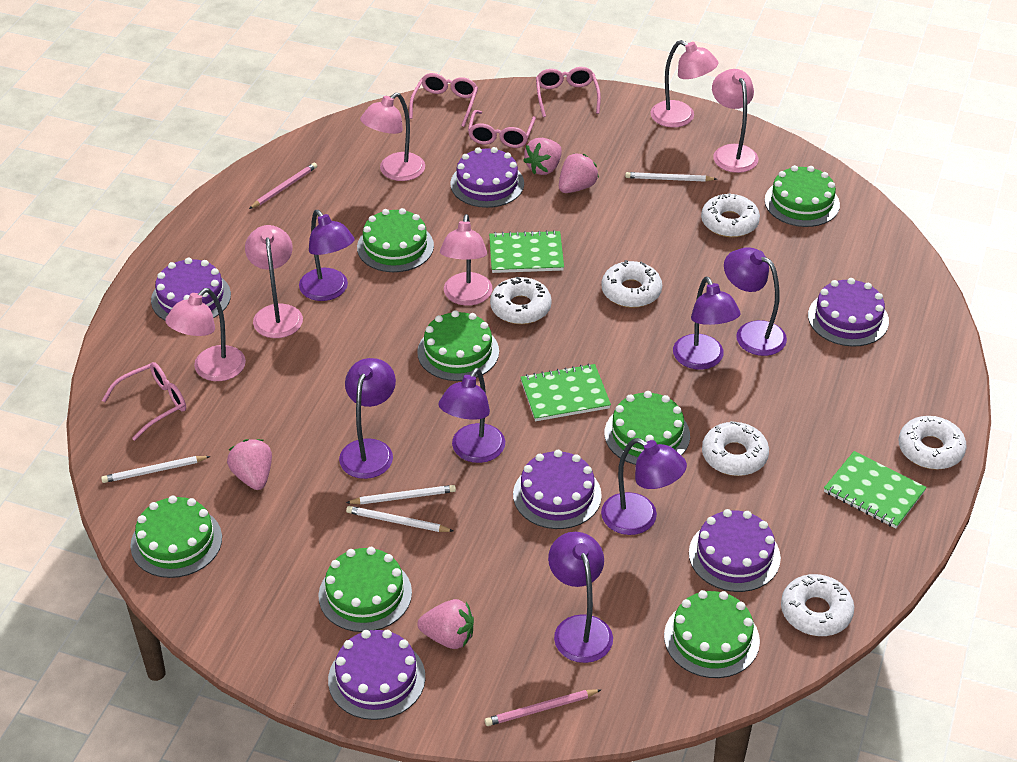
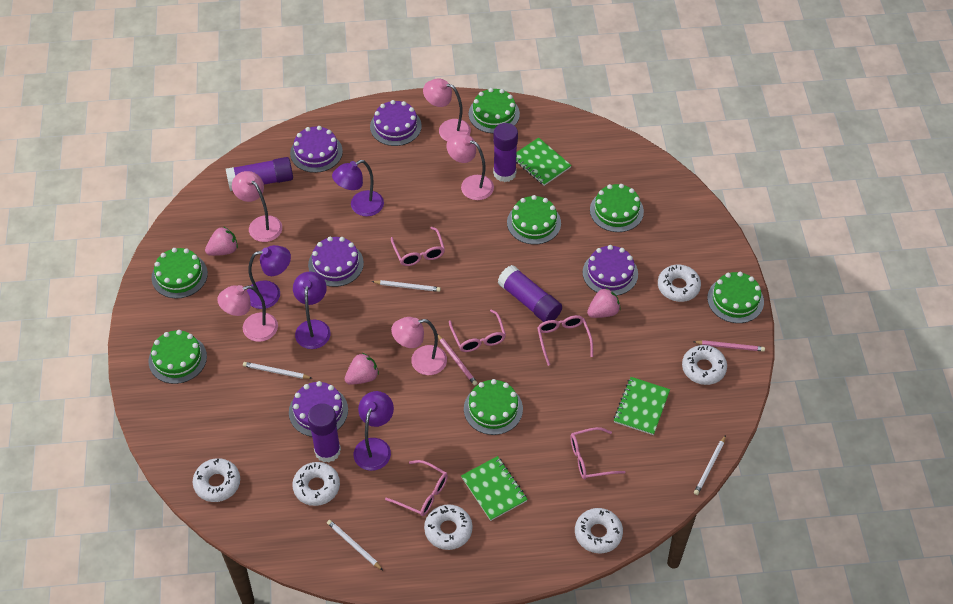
pink glasses: [102,362,186,441] [409,73,478,127] [468,110,536,148] [536,67,601,117] = 4 -> [385,460,448,516] [391,227,445,266] [449,309,506,352] [537,315,593,366] [570,427,625,479] = 5
pink lamp: [166,288,246,381] [245,225,303,338] [360,93,425,181] [440,214,492,306] [650,40,718,127] [712,69,758,173] = 6 -> [217,285,278,342] [232,171,282,242] [391,317,447,375] [423,79,471,141] [447,133,494,200] = 5
pink strawberry: [227,439,272,490] [417,599,474,649] [523,138,562,175] [559,153,599,193] = 4 -> [205,226,238,256] [345,353,379,385] [587,288,621,318] = 3
purple cake: [151,258,231,321] [328,630,425,720] [450,147,524,208] [513,450,602,529] [689,509,781,592] [808,278,889,347] = 6 -> [289,381,348,437] [290,126,343,173] [308,237,364,287] [370,100,422,146] [583,245,638,296] = 5
purple glue stick: none = 0 -> [226,157,293,191] [308,403,341,463] [493,123,518,182] [497,265,562,322] = 4
purple lamp: [299,210,355,301] [339,358,396,479] [438,368,505,463] [548,532,613,663] [601,438,687,535] [673,277,741,370] [724,247,787,356] = 7 -> [247,245,291,309] [293,271,331,349] [332,160,384,216] [353,391,394,471] = 4

